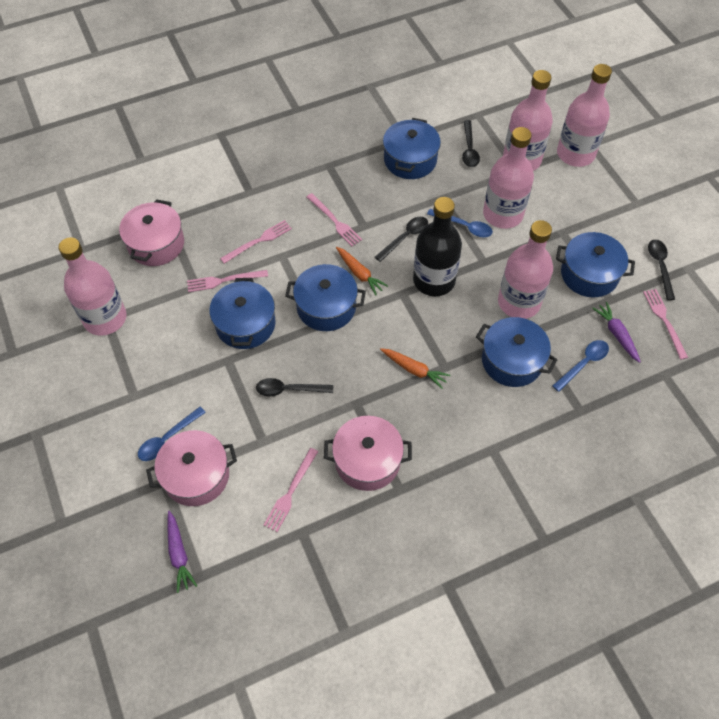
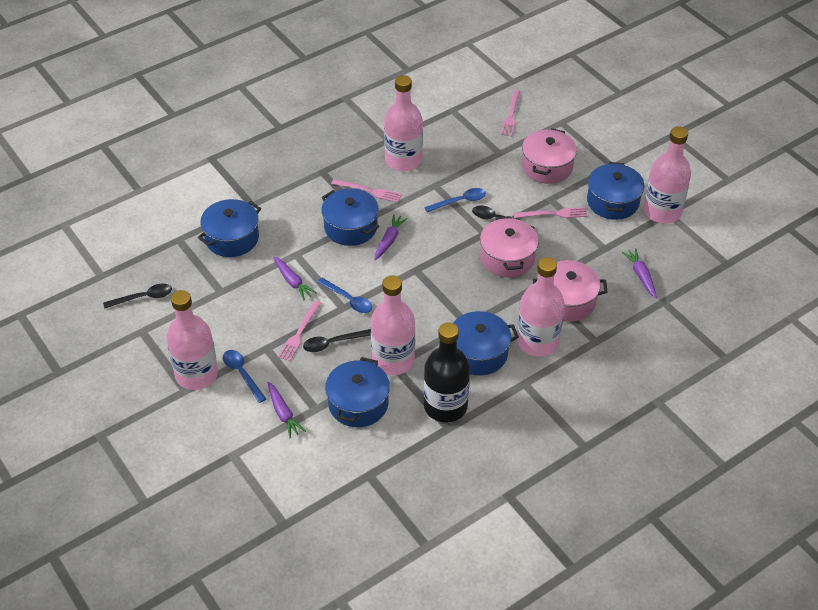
black spoon: [256,378,333,397] [375,217,428,262] [462,120,480,167] [648,240,675,300] = 4 -> [103,284,172,309] [303,329,371,352] [472,206,535,229] = 3
orange carrot: [336,247,388,296] [380,348,450,389] = 2 -> none = 0
pink fork: [187,270,268,292] [220,220,292,264] [263,448,318,532] [307,193,362,246] [643,289,688,360] = 5 -> [278,301,321,362] [331,179,402,203] [501,90,520,136] [513,207,587,218] = 4
purple carrot: [167,511,197,593] [592,302,641,363] = 2 -> [268,382,306,439] [273,256,317,300] [375,214,408,260] [622,248,657,298] = 4

